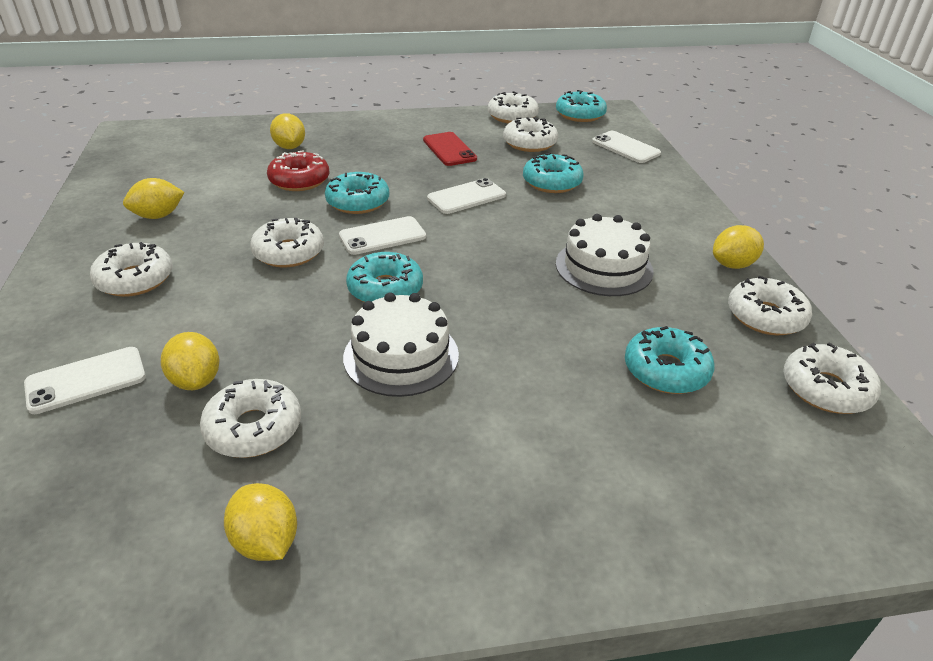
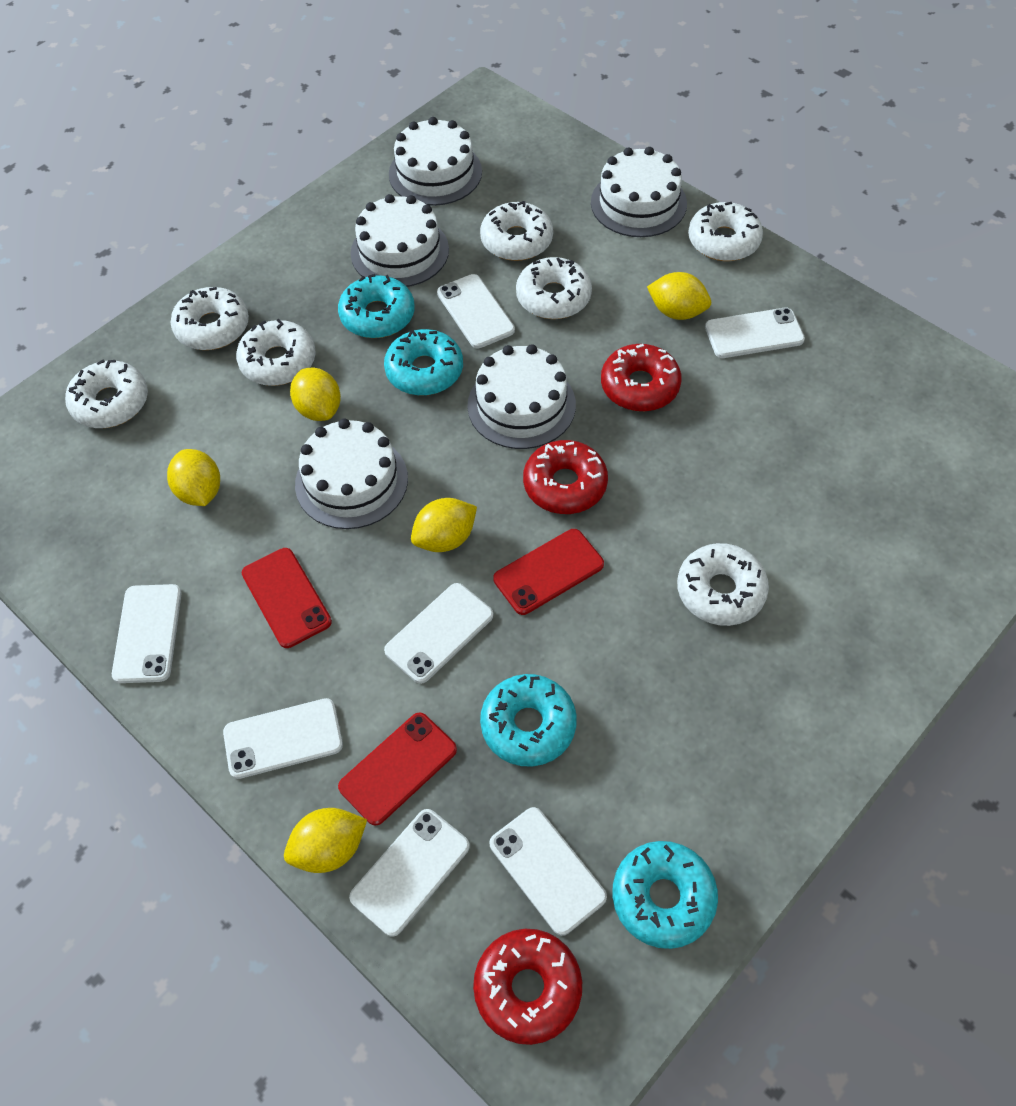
red donut: [267,150,329,191] = 1 -> [473,929,582,1045] [523,440,608,514] [601,344,682,411] = 3
red phone: [423,132,477,166] = 1 -> [242,548,332,648] [338,712,457,826] [493,529,604,615] = 3
turquoise donut: [325,172,389,214] [346,252,423,302] [523,153,584,193] [556,90,607,122] [625,326,715,394] = 5 -> [338,274,415,338] [384,329,463,396] [480,674,577,767] [612,841,718,949] = 4
white cake: [343,292,459,397] [556,214,654,296] = 2 -> [295,418,408,529] [351,194,449,287] [389,117,482,206] [467,344,576,449] [591,147,687,237] = 5
white phone: [24,347,146,414] [339,216,426,255] [427,178,506,214] [592,131,661,163] = 4 -> [112,584,182,683] [223,698,343,779] [349,809,470,937] [384,583,493,684] [437,274,515,348] [489,807,607,936] [705,308,805,358] = 7

